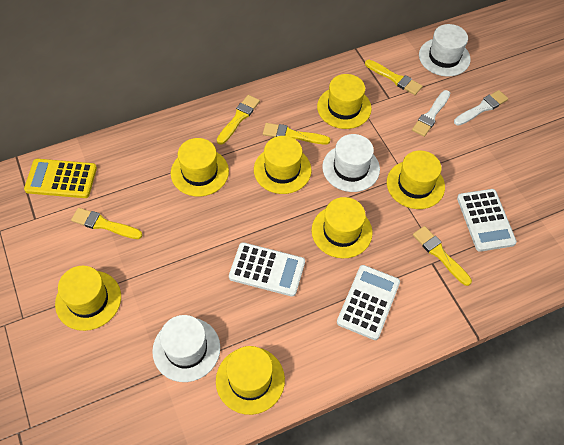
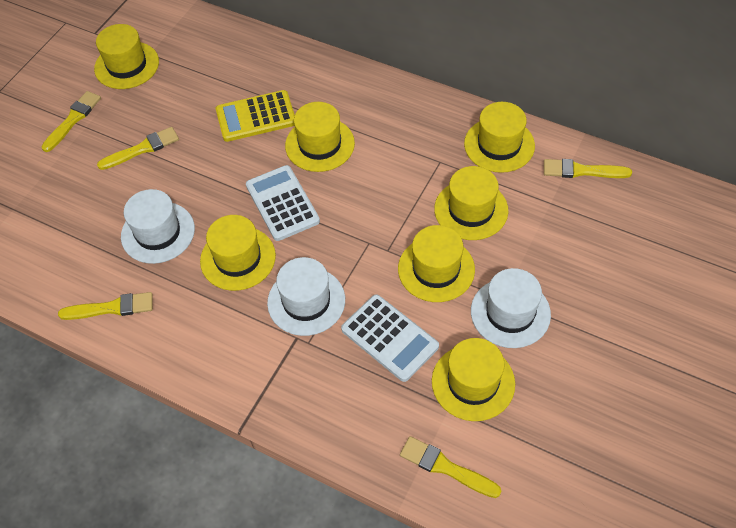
white brush: [412,90,450,137] [454,90,508,126] = 2 -> none = 0
white calculator: [229,242,305,297] [337,265,400,340] [457,189,517,252] = 3 -> [246,165,320,241] [341,294,439,382] = 2

